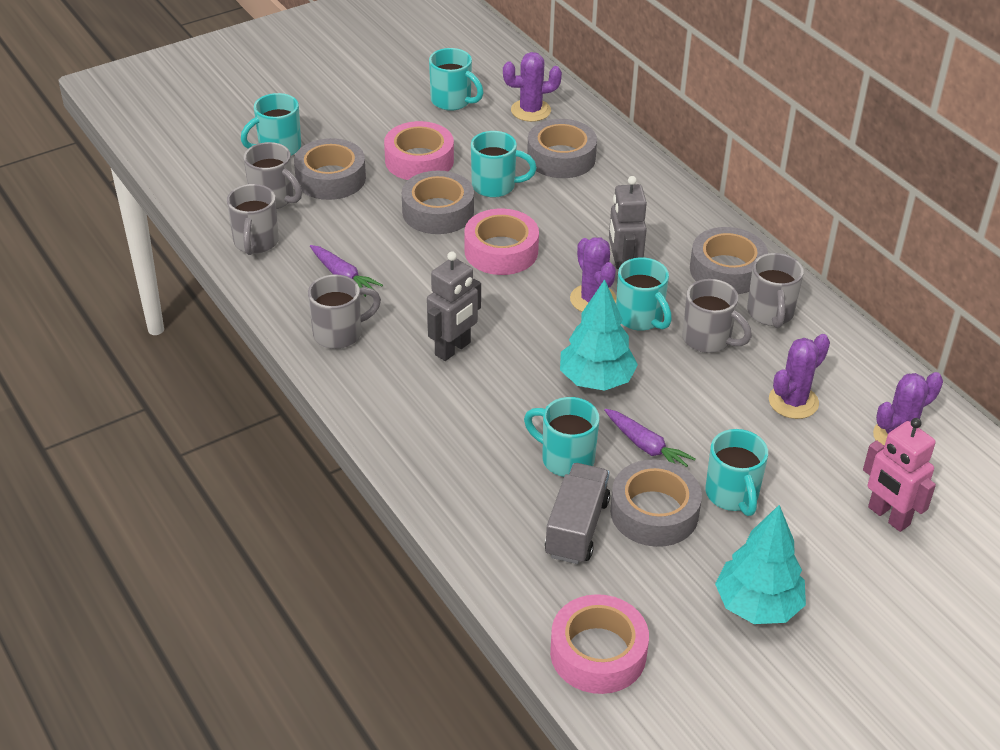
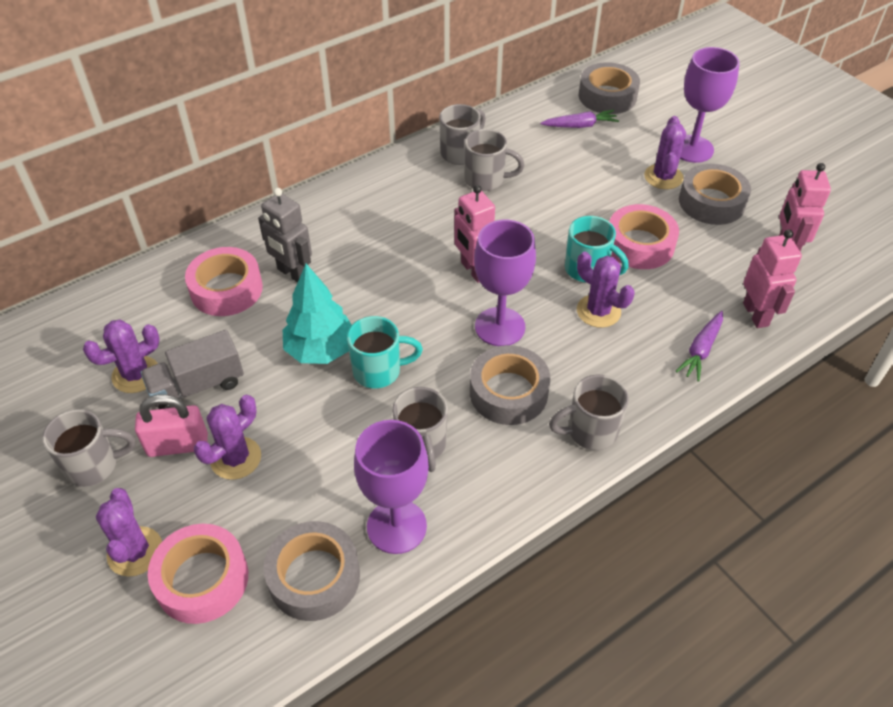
grey robot: [427,251,481,361] [609,176,647,270] = 2 -> [258,188,312,283] = 1
grey tape: [294,138,366,200] [402,171,474,234] [527,119,597,178] [610,459,702,547] [690,227,768,294] = 5 -> [264,521,360,621] [470,345,550,425] [579,62,640,114] [679,164,751,225] = 4
pink padlock: none = 0 -> [135,395,208,457] = 1
pink robot: [863,418,936,532] = 1 -> [454,185,495,283] [743,229,802,328] [779,163,831,251] = 3
purple cactus: [503,52,562,122] [570,237,616,312] [769,334,830,419] [873,372,943,446] = 4 -> [83,320,160,393] [96,488,162,577] [194,395,261,480] [577,252,635,328] [644,116,686,189] = 5
purple goblet: none = 0 -> [354,420,429,554] [474,220,536,346] [680,47,740,163] = 3
turquoise mug: [241,93,301,156] [429,48,483,111] [471,131,537,198] [524,397,600,477] [616,257,672,331] [705,429,768,516] = 6 -> [347,316,423,389] [565,216,629,282] = 2
turquoise tree: [560,279,638,391] [715,505,806,624] = 2 -> [283,264,352,364] = 1

